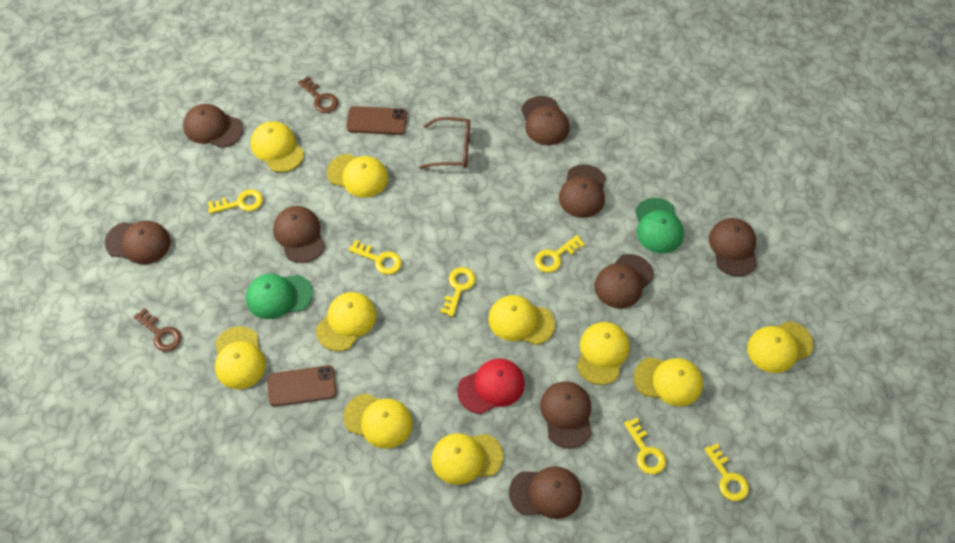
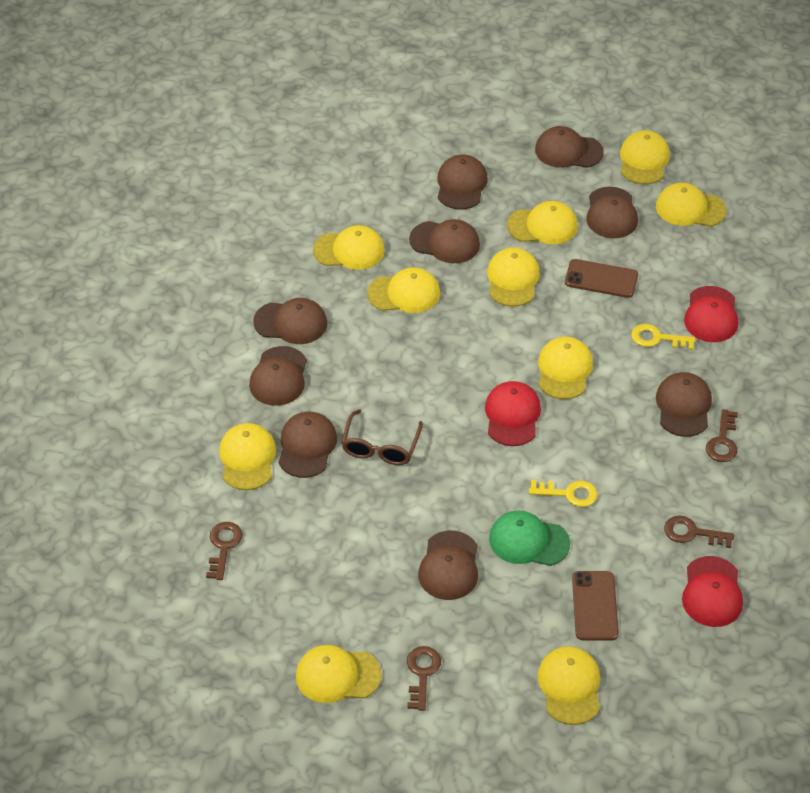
brown key: [134,308,182,352] [298,76,339,113] = 2 -> [206,522,243,580] [407,646,441,711] [664,516,734,548] [706,409,738,462] = 4
green cap: [246,274,313,319] [635,198,684,253] = 2 -> [489,510,570,566] = 1
red cap: [457,358,525,414] = 1 -> [485,381,541,446] [682,556,743,627] [684,286,738,342] = 3
yellow key: [208,189,263,214] [349,240,402,275] [440,267,475,317] [535,235,585,273] [624,418,666,474] [704,443,749,501] = 6 -> [529,480,598,507] [631,324,696,350] = 2

